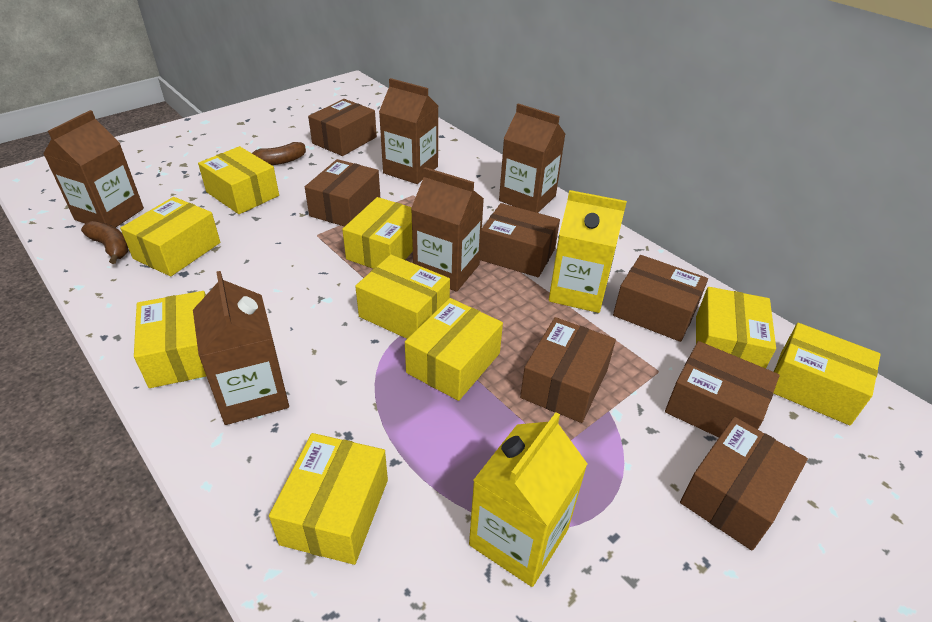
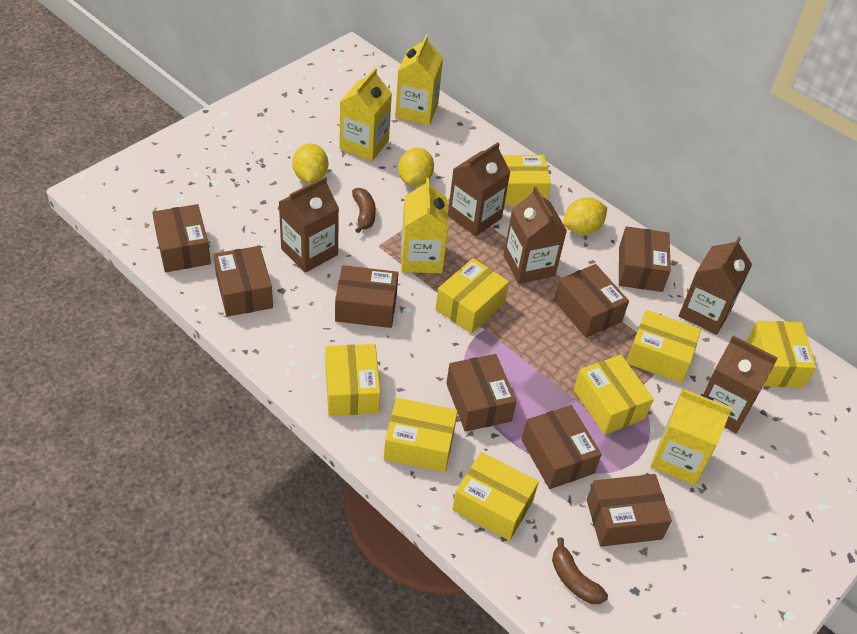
brown box: [305,159,380,226] [308,99,377,156] [480,203,560,277] [520,317,616,423] [613,255,708,342] [665,341,779,437] [680,417,808,550] = 7 -> [152,204,211,272] [214,246,273,317] [335,265,398,328] [446,354,517,432] [521,405,602,489] [554,264,629,338] [587,474,672,547] [619,226,671,292] = 8
yellow box: [120,197,220,276] [134,291,206,388] [198,146,279,214] [269,433,388,565] [342,197,413,269] [355,255,450,339] [405,298,503,401] [696,287,776,369] [773,323,881,425] = 9 -> [326,344,380,416] [384,398,458,472] [435,258,509,334] [452,452,539,541] [502,155,551,205] [574,355,654,435] [627,310,701,383] [747,321,817,388] = 8
yellow carton: [469,412,587,587] [549,190,627,313] = 2 -> [339,68,392,161] [395,35,443,125] [401,178,449,273] [651,389,732,485] = 4
yellow lemon: none = 0 -> [292,144,328,183] [398,148,434,186] [564,198,607,235] = 3

